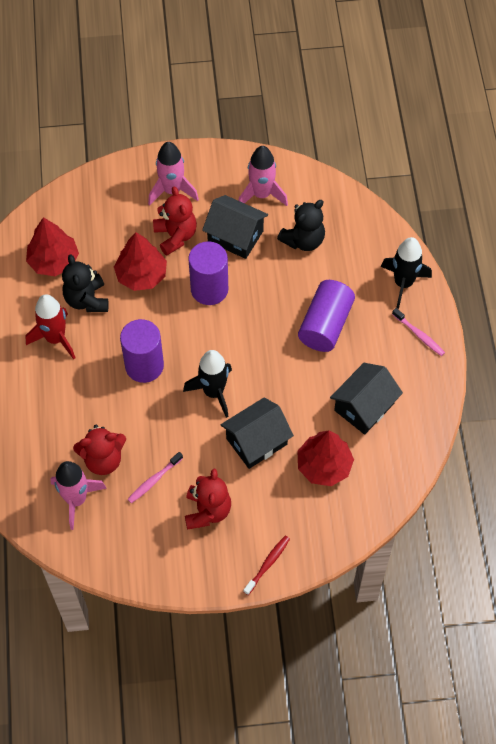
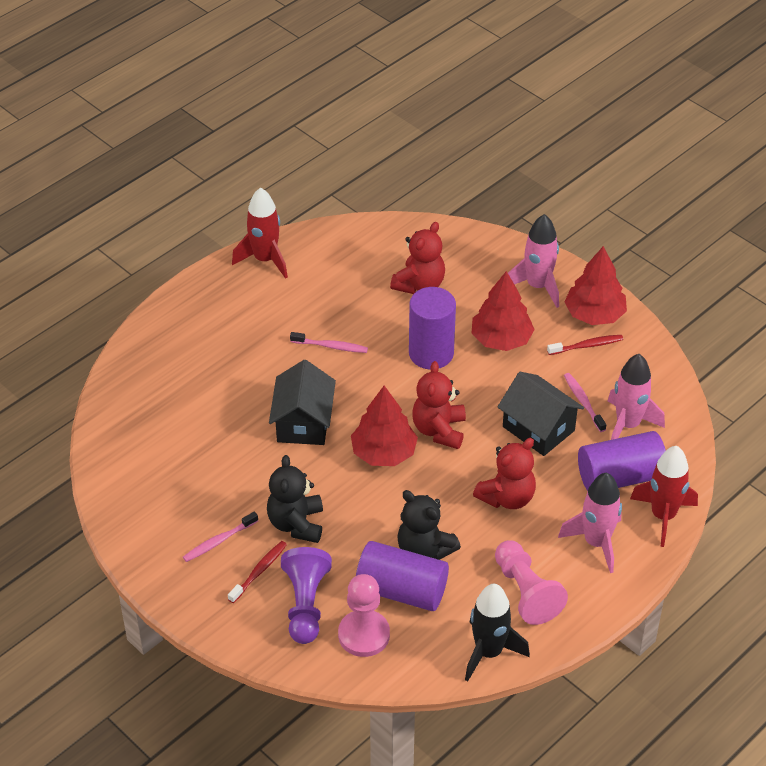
black house: [202,195,268,259] [221,397,294,469] [330,363,403,435] = 3 -> [269,360,336,445] [498,372,584,456] = 2
black rocket: [183,350,232,418] [381,237,432,309] = 2 -> [465,584,530,681] = 1
pink pawn: none = 0 -> [338,574,390,657] [495,540,568,625] = 2
pink toothbrush: [127,452,183,503] [392,308,445,356] = 2 -> [183,512,258,562] [290,332,368,353] [564,373,606,432] = 3
purple pawn: none = 0 -> [281,547,332,644] = 1
red rocket: [26,294,76,359] = 1 -> [232,187,288,279] [630,446,698,547] = 2
red toothbrush: [243,535,290,595] = 1 -> [228,541,287,603] [547,335,623,355] = 2

